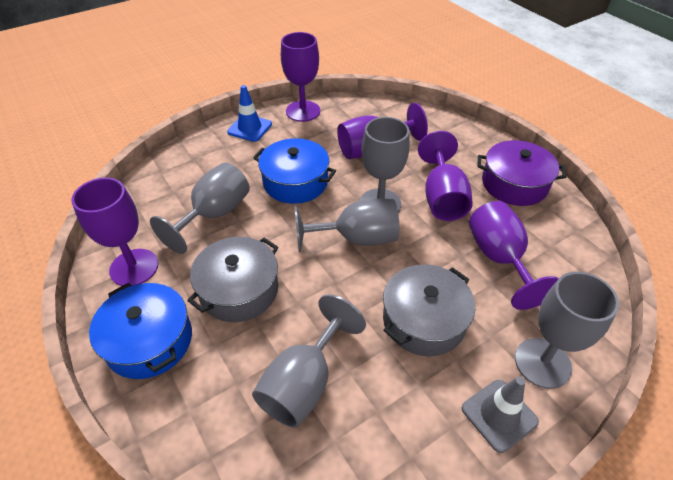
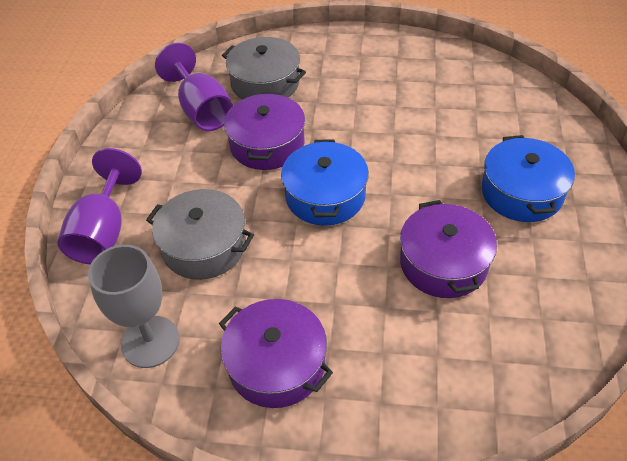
blue traffic cone: [227,85,272,142] = 1 -> none = 0
grey goblet: [150,162,250,254] [252,294,366,428] [294,198,399,252] [360,117,410,212] [515,272,619,389] = 5 -> [88,244,180,368] = 1
grey traffic cone: [462,377,539,453] = 1 -> none = 0
purple goblet: [72,177,158,286] [281,32,320,122] [337,103,428,159] [418,131,473,221] [469,201,559,310] = 5 -> [57,148,142,264] [155,43,233,131] = 2
purple pot: [478,140,566,206] = 1 -> [219,299,333,408] [224,92,305,170] [400,200,497,298] = 3

